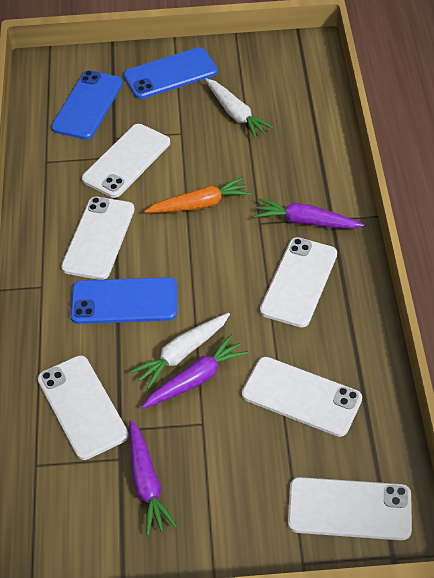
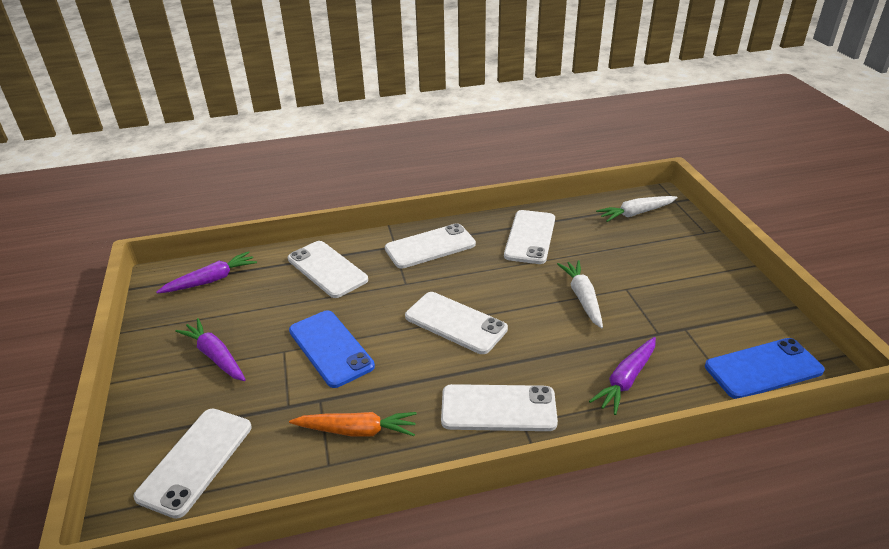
blue phone: [51,70,123,140] [70,277,177,324] [124,47,218,99] = 3 -> [289,311,375,388] [705,338,825,399] = 2

